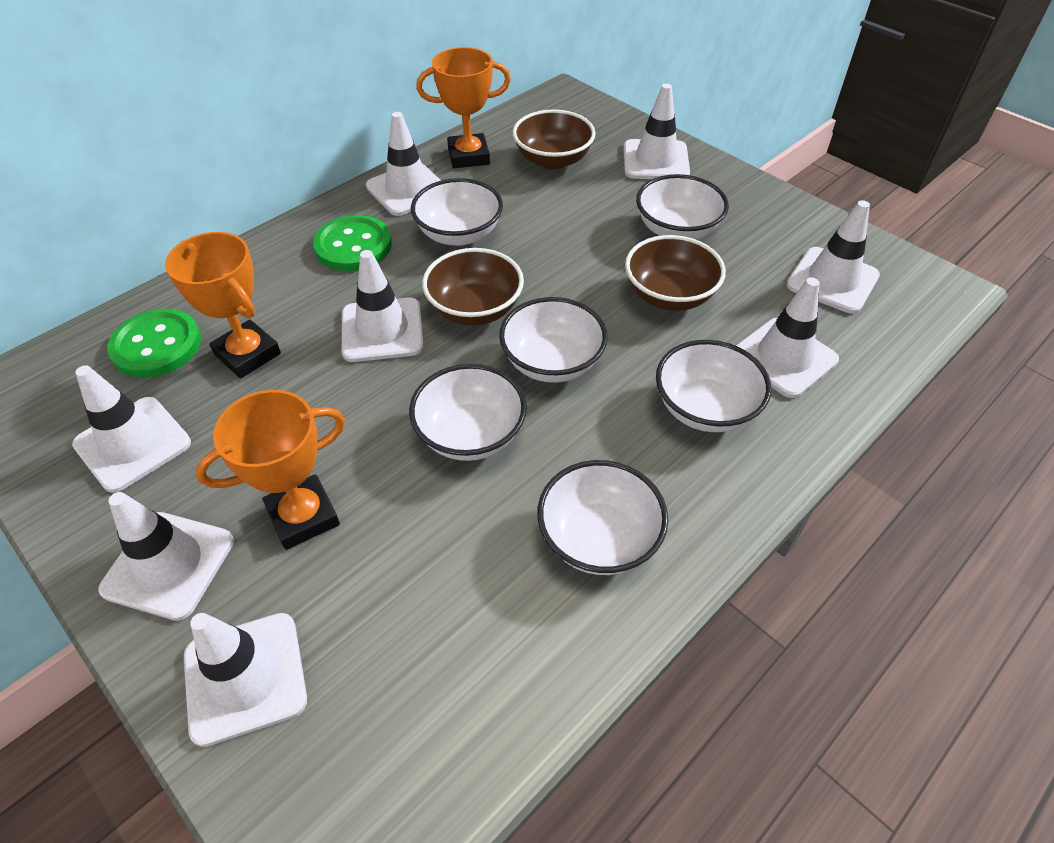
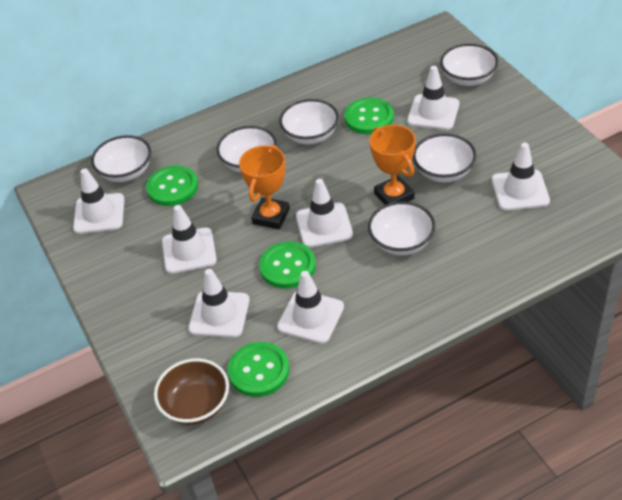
brown bowl: [422,248,524,325] [513,110,596,170] [625,235,726,311] = 3 -> [154,358,229,425] = 1
green button: [107,309,201,378] [313,215,392,271] = 2 -> [146,166,198,206] [228,342,290,397] [259,242,316,288] [344,98,394,134] = 4
orange trophy: [165,232,281,379] [195,390,345,550] [416,47,511,168] = 3 -> [239,145,290,229] [370,125,416,205] = 2
white traffic cone: [72,365,191,493] [98,492,234,621] [184,613,307,747] [342,250,424,362] [366,112,441,216] [624,84,690,179] [736,277,839,398] [786,200,880,314] = 8 -> [73,168,124,234] [162,205,217,274] [188,269,250,338] [277,271,344,344] [296,179,353,248] [407,66,459,130] [492,143,550,211] = 7

